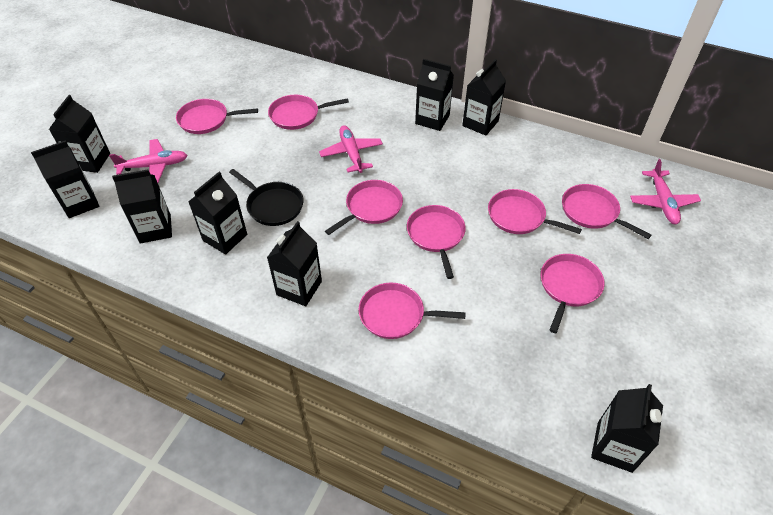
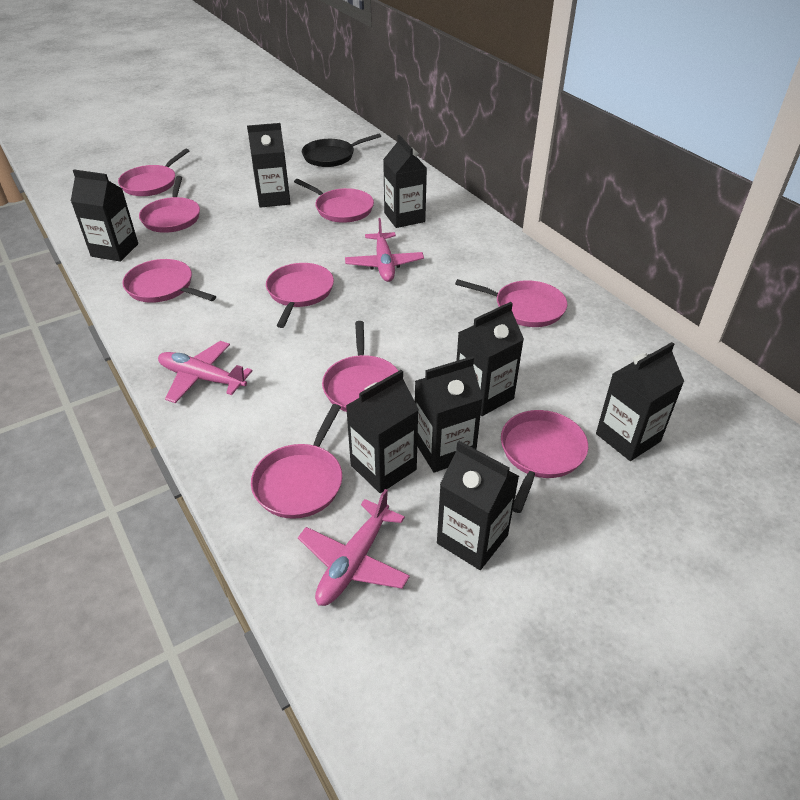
pink pan: [176,99,258,134] [268,95,349,130] [325,180,403,235] [359,283,466,339] [407,205,466,279] [488,189,582,234] [541,254,605,333] [562,184,651,239] = 8 -> [118,149,189,196] [122,259,216,303] [139,176,200,233] [251,404,342,519] [266,263,334,328] [294,179,374,223] [322,321,398,412] [455,279,567,327] [501,410,588,513] = 9

